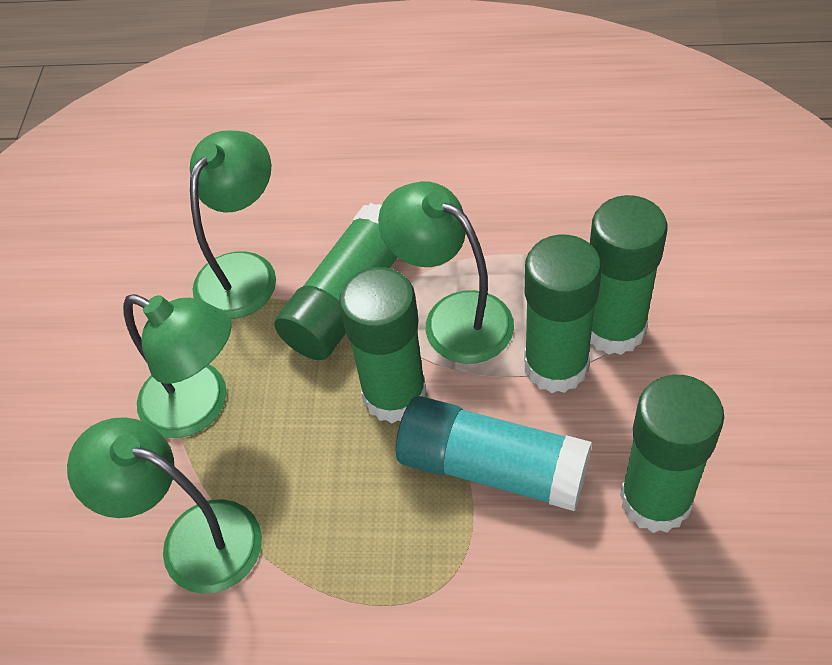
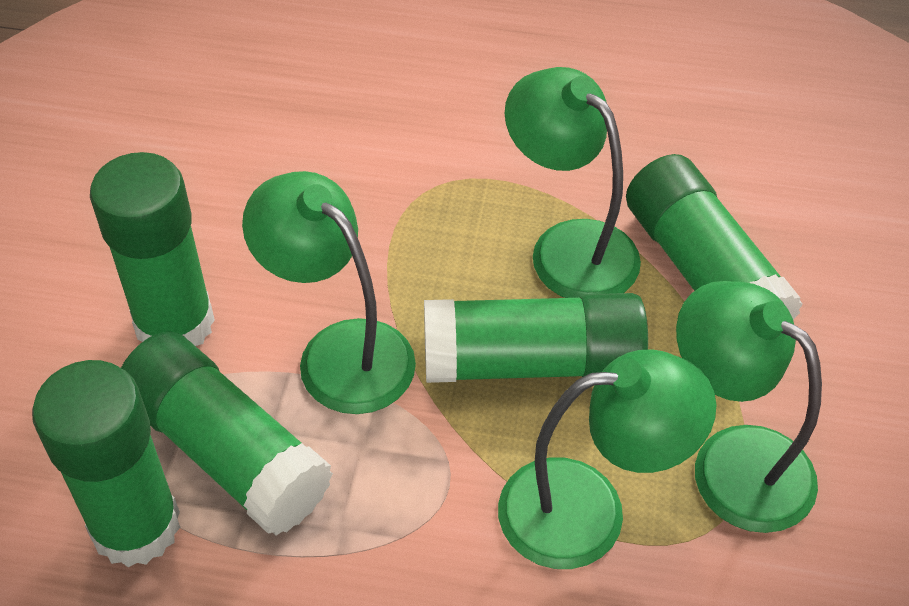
turquoise glue stick: [396,396,592,511] = 1 -> none = 0

